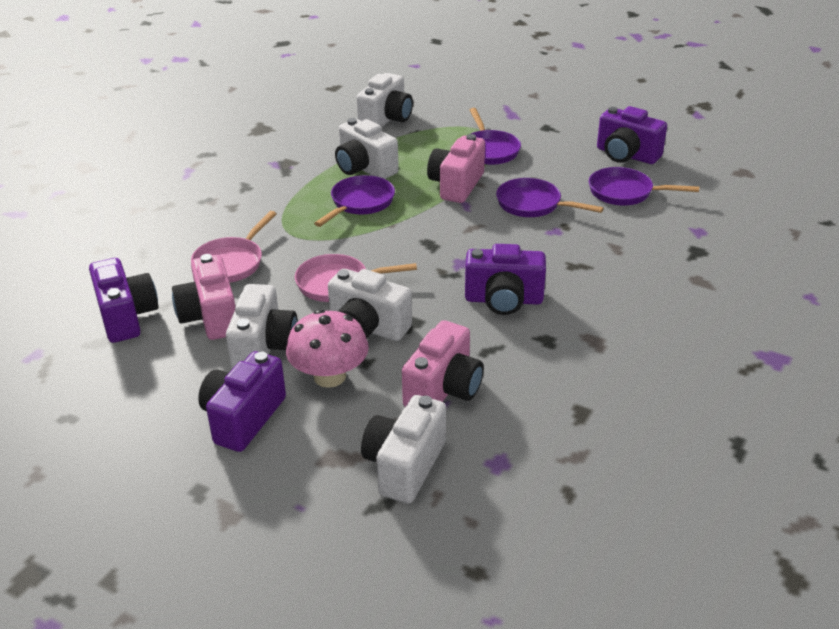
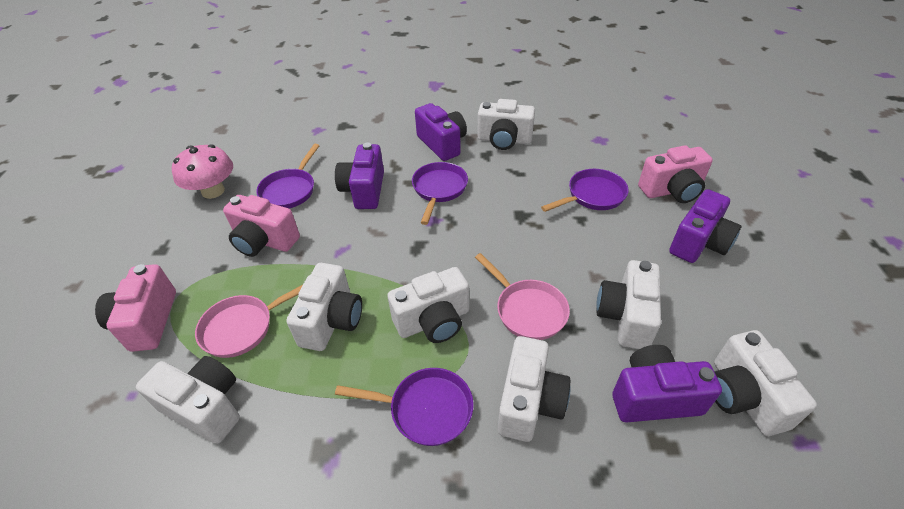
white camera: [226,284,298,369] [328,269,412,341] [335,118,399,179] [356,73,413,128] [361,395,446,503] = 5 -> [136,356,240,444] [286,263,362,351] [387,267,469,343] [478,99,535,150] [498,336,571,442] [596,260,661,349] [714,330,817,436] = 7

